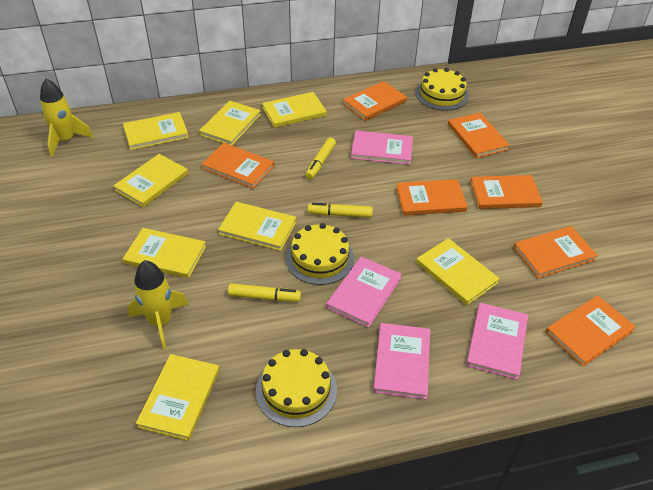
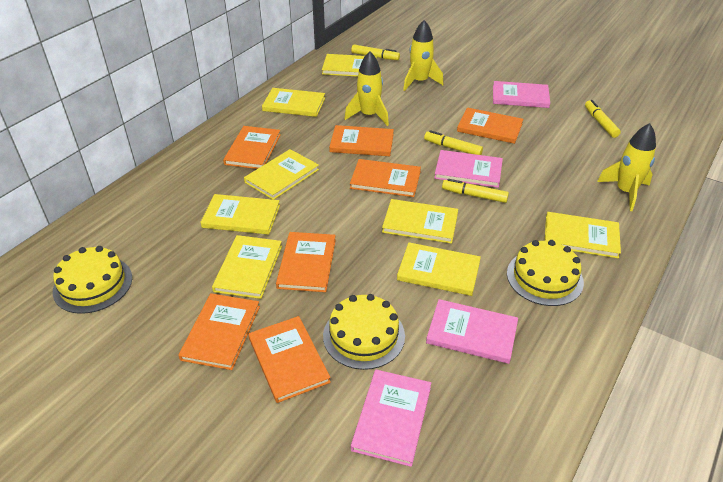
yellow marker: [228,284,301,302] [305,138,336,180] [308,203,373,218] = 3 -> [351,44,400,60] [424,130,483,155] [442,179,509,203] [585,100,621,138] = 4
yellow rocket: [40,78,93,156] [128,260,189,350] = 2 -> [345,51,389,126] [403,20,443,91] [597,123,656,211] = 3

